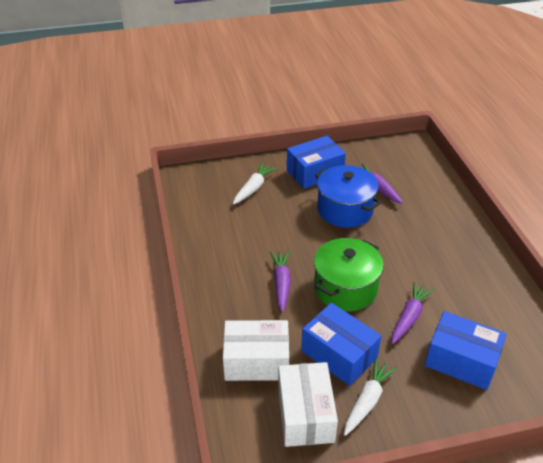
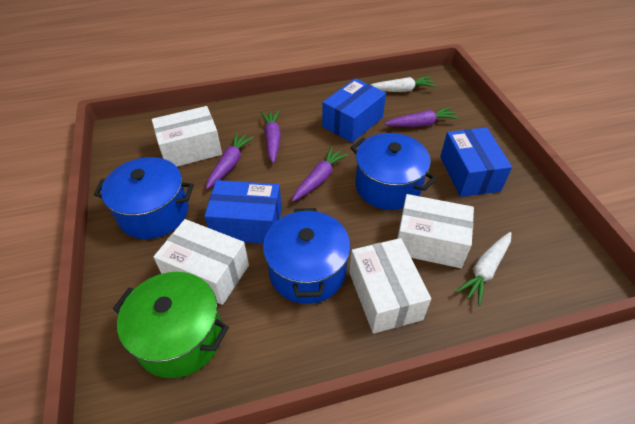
blue pot: [315,165,381,228] = 1 -> [94,157,194,239] [263,208,350,304] [351,133,436,210] = 3
purple carrot: [270,251,291,313] [356,164,403,204] [392,282,434,344] = 3 -> [206,132,254,189] [261,110,281,163] [292,146,349,201] [384,107,459,127] = 4
white box: [223,320,289,381] [278,362,338,447] = 2 -> [152,106,222,167] [154,219,249,305] [349,238,431,334] [397,194,474,268] = 4

